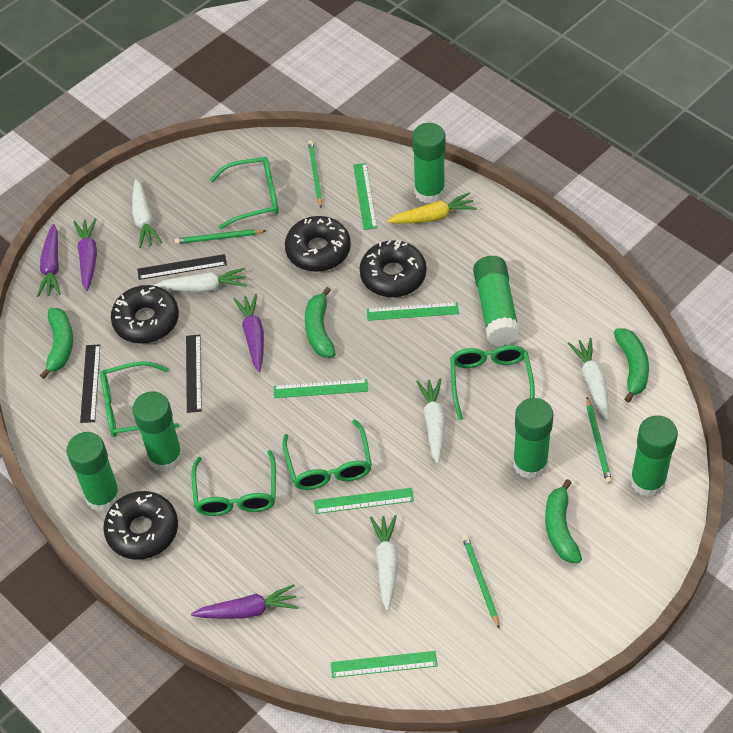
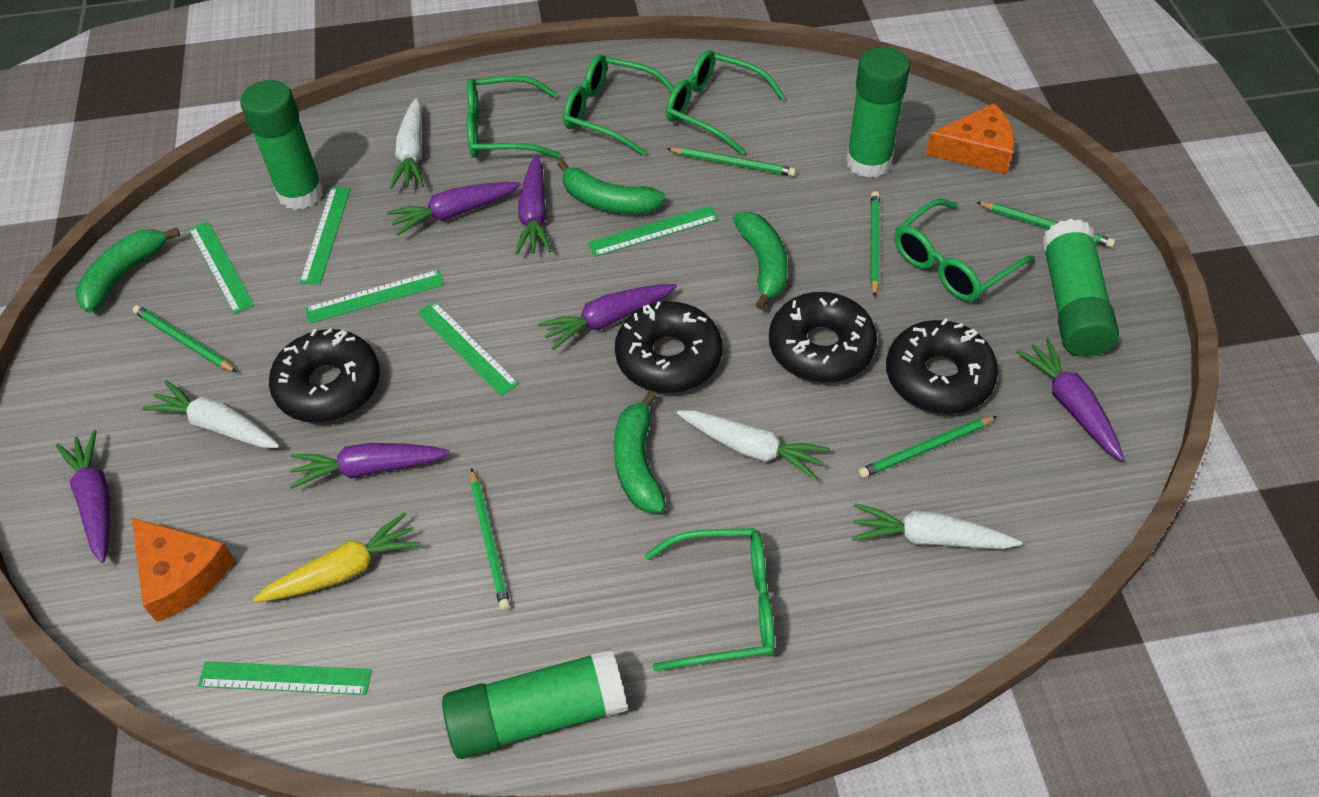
black ruler: [80,344,100,423] [137,254,227,280] [186,335,202,413] = 3 -> none = 0
green glue stick: [66,432,121,512] [133,391,183,472] [412,123,445,203] [473,256,520,346] [513,398,554,479] [630,415,678,497] = 6 -> [240,80,324,210] [442,649,627,759] [846,47,910,178] [1042,219,1119,356] = 4
green pencil: [175,229,266,244] [308,140,322,208] [462,535,500,629] [586,397,612,484] = 4 -> [133,305,237,373] [470,468,510,610] [666,147,796,176] [858,416,997,478] [870,191,880,297] [976,202,1115,247] = 6
green ruler: [274,379,368,398] [314,488,414,514] [331,651,438,678] [353,163,377,230] [367,302,459,321] = 5 -> [189,221,255,314] [198,661,372,695] [300,187,351,285] [305,270,444,324] [418,302,519,396] [588,206,719,257] = 6
orange cheese: none = 0 -> [132,518,235,622] [926,103,1015,174] = 2
purple carrot: [37,224,61,297] [74,218,97,291] [191,584,298,619] [234,294,264,372] = 4 -> [56,430,110,563] [290,443,450,489] [387,182,521,236] [515,155,551,255] [538,284,677,350] [1016,338,1124,461] = 6
white carrot: [132,179,162,248] [154,268,247,292] [370,515,398,611] [416,378,445,464] [568,338,609,420] = 5 -> [142,380,280,448] [390,98,424,189] [677,410,830,480] [852,503,1022,549] = 4

